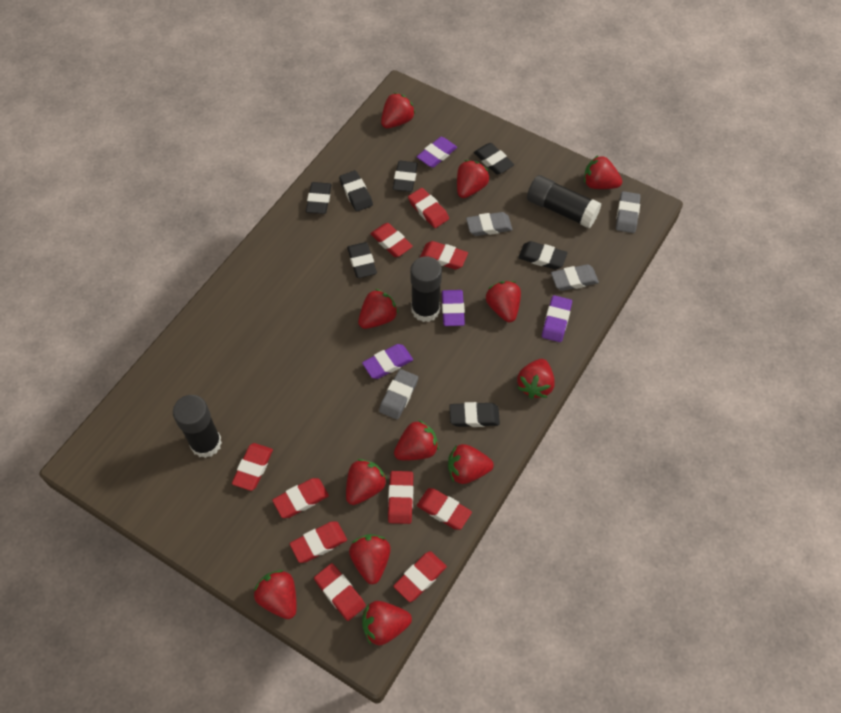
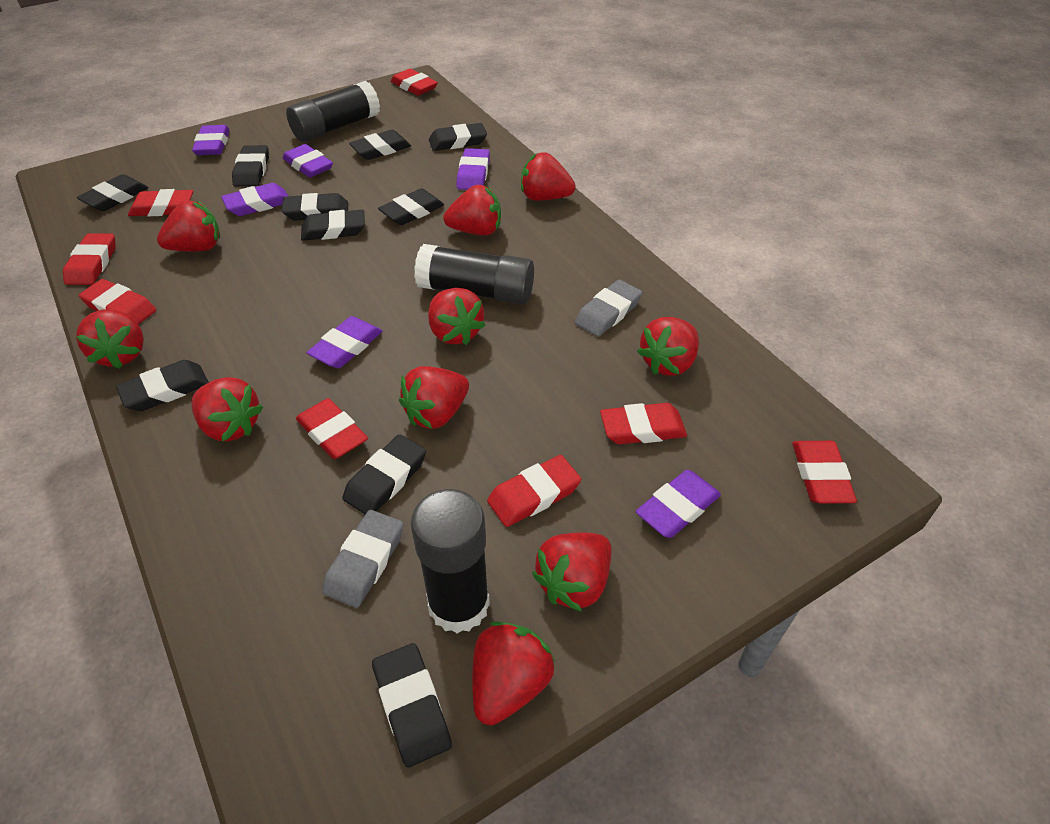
black eraser: [306,182,332,214] [339,170,373,212] [347,242,377,278] [393,161,418,192] [449,402,500,427] [474,143,514,175] [518,241,567,269] = 7 -> [77,174,149,211] [116,360,209,411] [232,145,269,186] [282,193,348,221] [301,210,365,241] [342,434,426,514] [349,130,411,160] [372,643,452,767] [378,188,444,225] [429,123,487,151] = 10
grey eraser: [379,369,418,420] [466,212,512,236] [551,264,599,291] [616,191,641,233] = 4 -> [322,510,404,608] [575,280,642,337] = 2
purple eraser: [362,344,413,379] [417,137,457,168] [442,290,465,326] [542,295,572,342] = 4 -> [192,125,230,155] [221,183,288,216] [283,144,333,177] [307,316,382,368] [456,148,490,190] [636,470,721,538] = 6
red eraser: [232,443,273,491] [272,478,329,518] [290,521,347,563] [314,563,366,621] [370,223,413,257] [388,471,413,524] [393,551,447,602] [408,188,449,228] [417,488,472,530] [420,241,468,270] = 10 -> [63,233,116,285] [79,279,156,325] [128,189,193,216] [296,398,368,459] [391,69,438,96] [487,455,581,527] [600,403,687,444] [793,441,857,504] = 8
red strawberry: [254,570,297,619] [346,459,387,505] [349,534,391,584] [358,289,398,329] [362,601,412,645] [381,92,415,128] [394,420,439,460] [448,444,494,484] [457,160,489,198] [486,281,521,322] [517,359,555,399] [584,155,622,189] = 12 -> [76,309,144,369] [157,200,220,252] [192,377,263,441] [399,366,469,429] [428,288,485,345] [443,185,501,236] [472,621,555,725] [521,152,576,201] [532,532,611,612] [637,317,699,376] = 10

